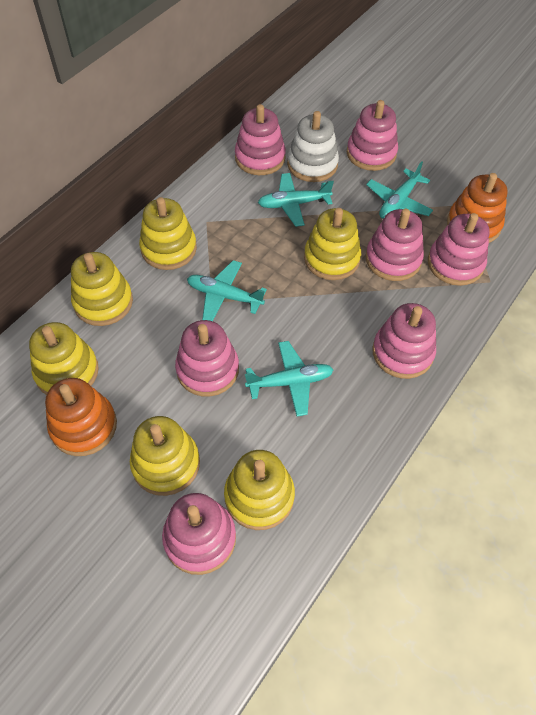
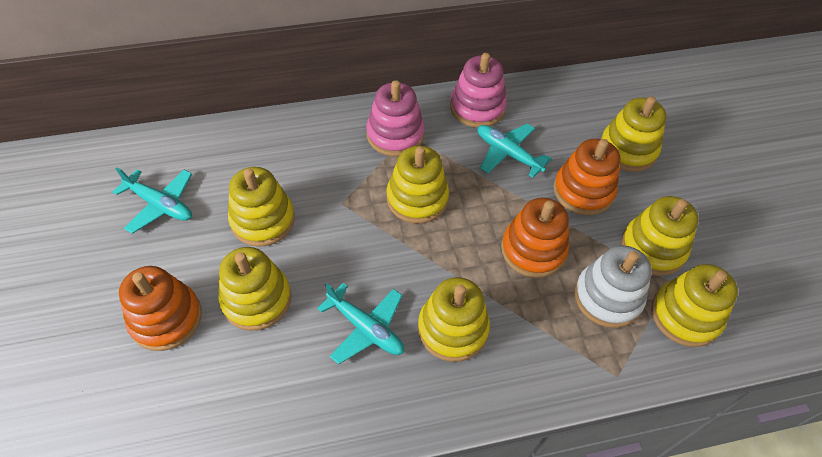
orange stacking toy: [45,378,117,456] [447,173,508,243] = 2 -> [119,266,202,351] [501,198,569,278] [553,139,620,215] = 3
pink stacking toy: [162,493,236,575] [175,320,239,397] [235,104,286,175] [347,100,398,171] [365,209,424,281] [372,303,436,379] [428,213,489,286] = 7 -> [366,80,425,157] [450,53,507,128] = 2
turquoise plane: [187,260,267,321] [245,341,334,417] [258,173,334,227] [366,161,433,219] = 4 -> [113,167,192,234] [317,283,404,364] [477,123,552,178] = 3
yellow stacking toy: [29,322,99,395] [71,252,133,326] [130,416,200,496] [139,197,197,270] [224,450,295,530] [304,208,361,280] = 6 -> [218,247,291,331] [228,167,295,247] [386,146,449,224] [418,277,490,362] [601,96,666,172] [621,196,699,276] [651,264,738,347] = 7

